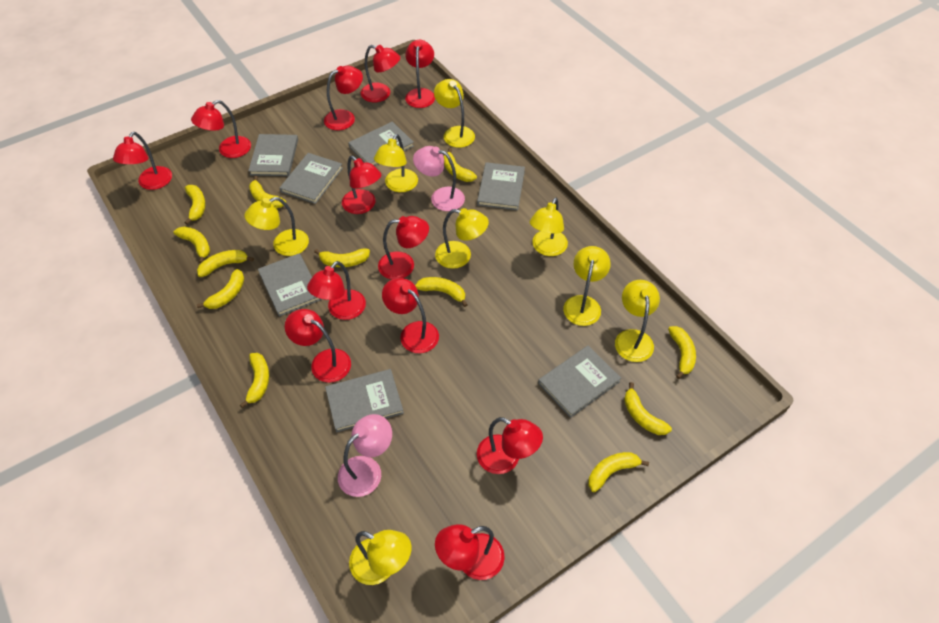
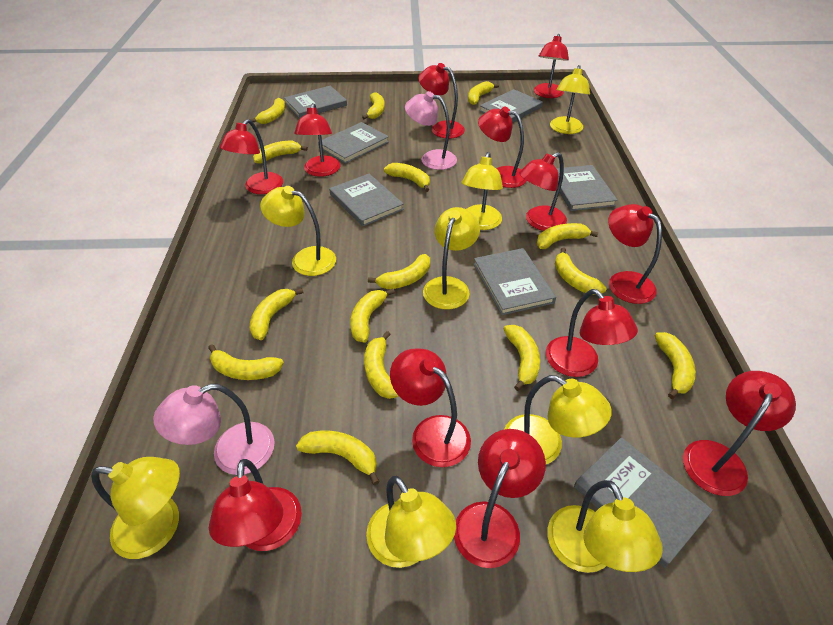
yellow banana: [173,226,210,264] [184,185,206,225] [197,250,254,277] [197,269,244,309] [240,353,269,408] [249,176,286,208] [314,249,370,267] [415,277,467,307] [444,148,477,182] [588,452,649,492] [624,382,672,435] [668,326,696,379] = 12 -> [208,344,284,380] [250,98,285,124] [250,288,304,340] [253,141,308,164] [296,431,380,485] [350,288,395,343] [362,92,385,119] [364,331,399,399] [368,254,430,289] [384,163,430,192] [468,81,499,105] [504,325,540,391] [537,223,599,249] [555,247,607,295] [655,332,696,399] = 15

